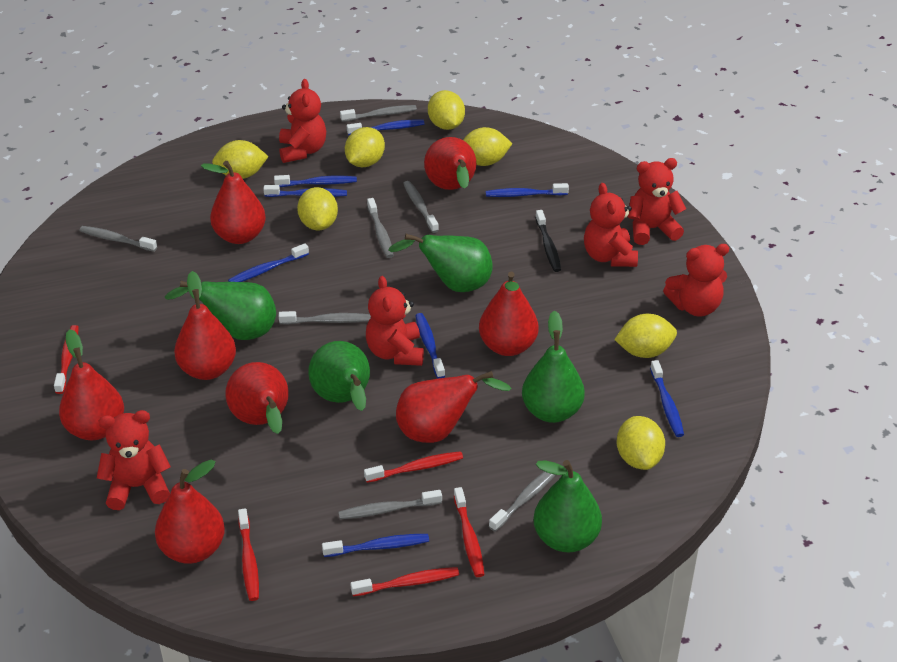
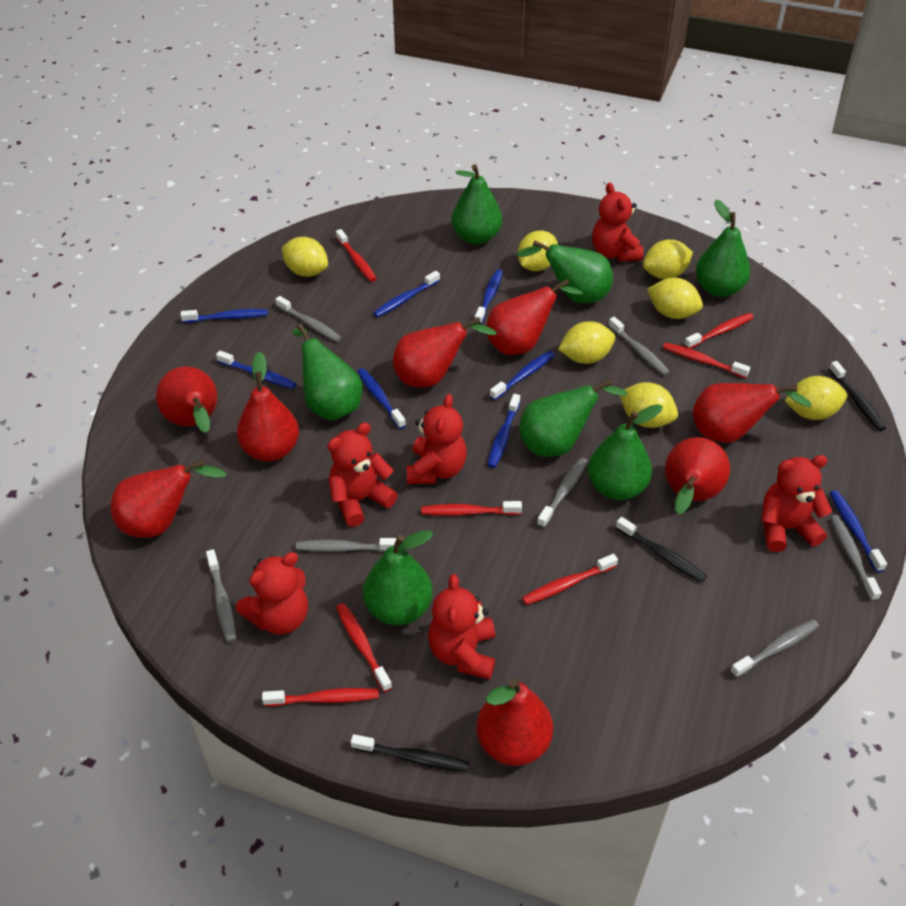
black toothbrush: [535,210,561,272] = 1 -> [351,734,469,772] [616,517,707,582] [829,361,886,431] = 3
green pear: [165,281,276,340] [308,341,370,411] [388,234,493,292] [522,311,585,423] [533,460,602,552] = 5 -> [292,323,362,421] [363,530,433,625] [452,164,502,245] [517,240,613,303] [519,379,627,457] [588,404,663,500] [696,200,750,297] = 7
red toothbrush: [54,325,79,394] [238,508,259,601] [350,567,459,596] [364,451,463,483] [454,487,485,577] = 5 -> [262,688,379,706] [336,229,377,282] [336,603,392,692] [421,501,522,516] [522,554,618,605] [663,343,750,378] [684,313,754,349] = 7

